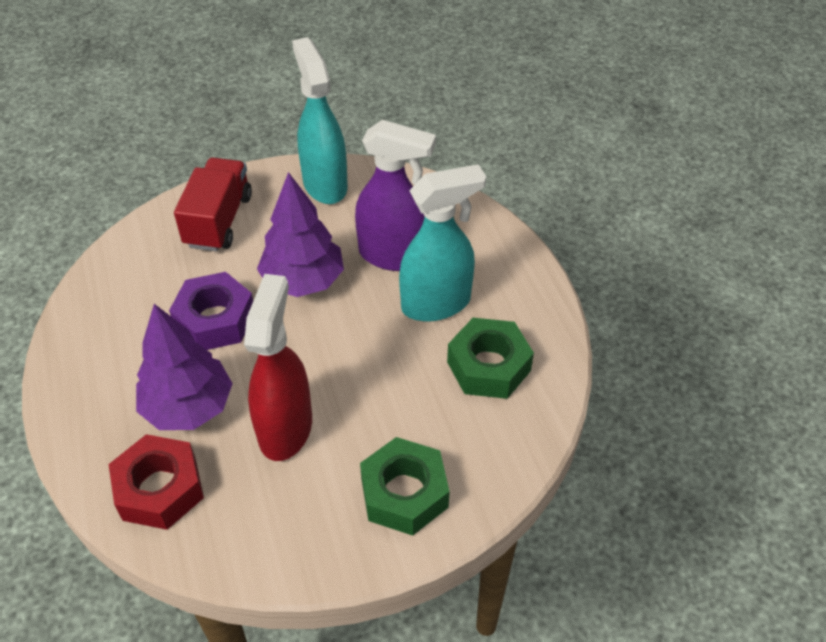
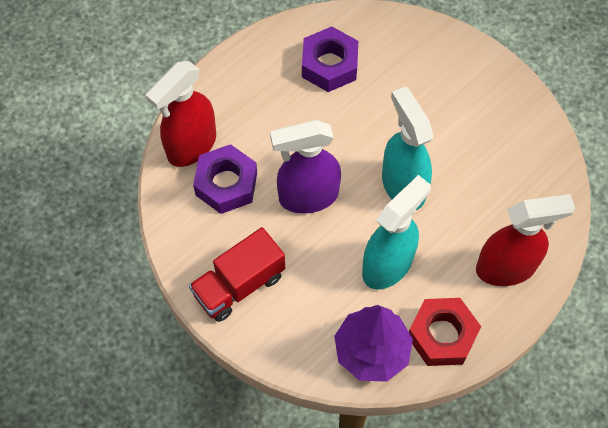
green nut: [360,437,450,536] [447,318,534,399] = 2 -> none = 0
purple nut: [169,272,253,350] = 1 -> [193,144,257,214] [302,27,358,92] = 2
purple tree: [136,304,233,430] [257,172,344,297] = 2 -> [334,305,413,382] = 1
red spray bottle: [244,274,312,461] = 1 -> [146,61,216,167] [476,194,575,286] = 2

